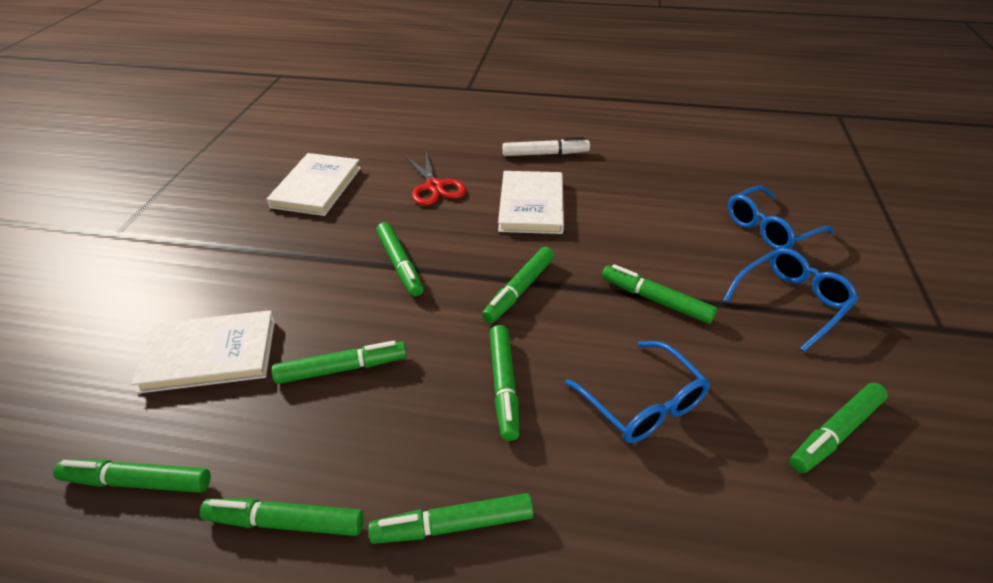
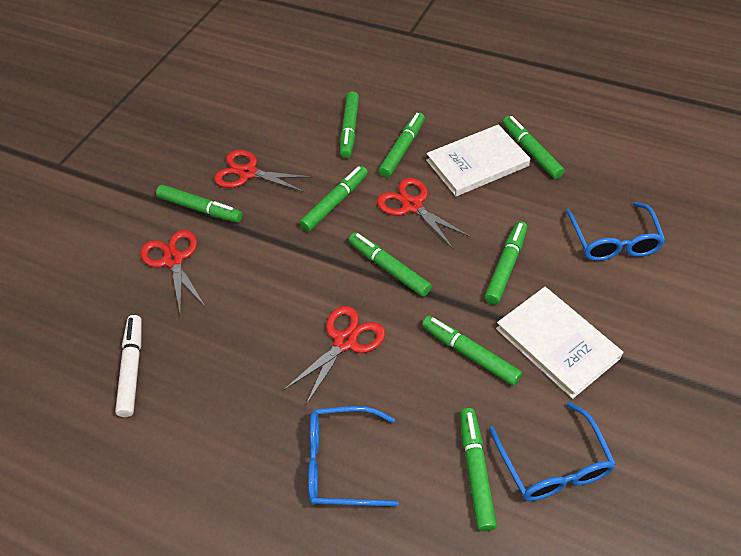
red scissors: [405,152,466,206] = 1 -> [140,230,205,317] [214,150,312,193] [284,306,385,405] [377,178,470,249] = 4
white book: [131,310,275,394] [266,153,361,216] [498,171,564,234] = 3 -> [426,125,531,196] [496,287,623,399] = 2

